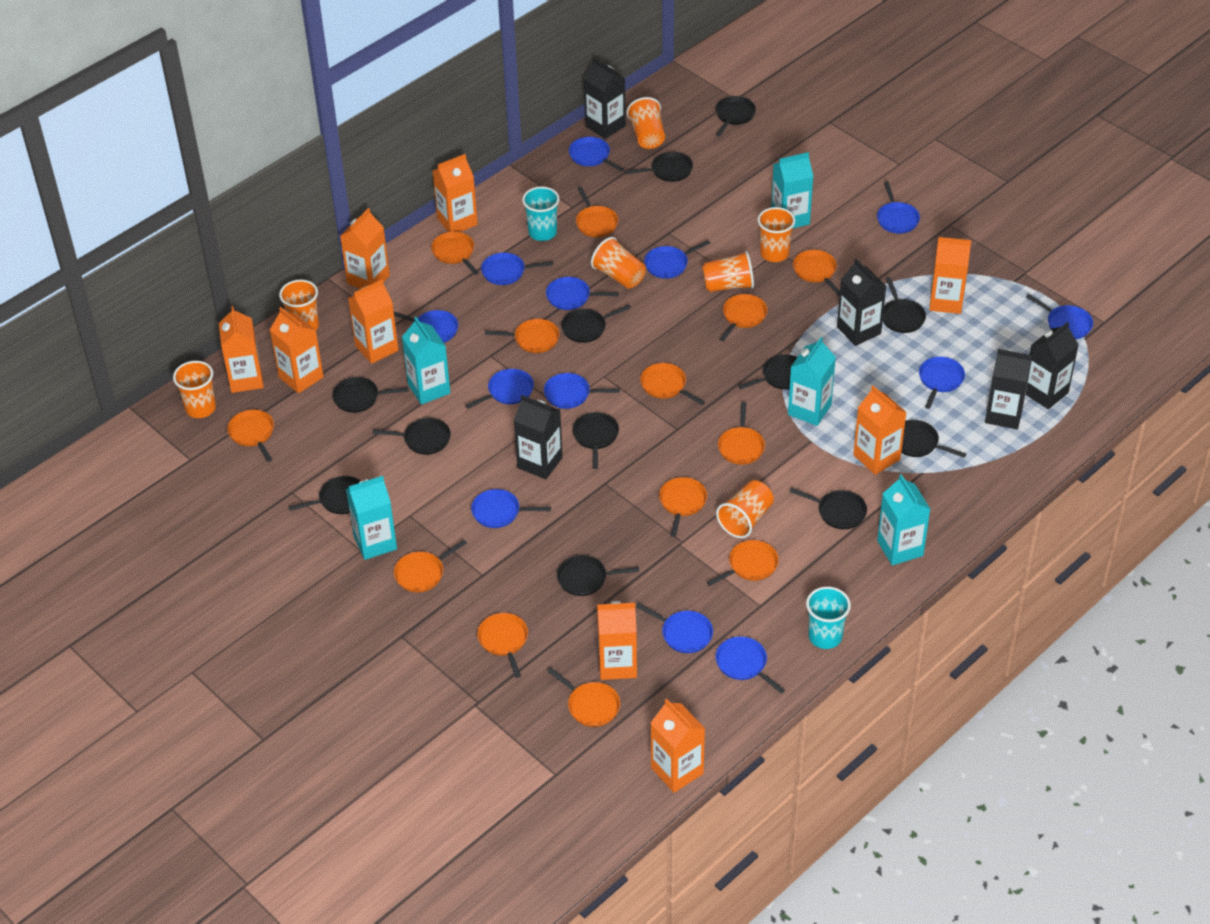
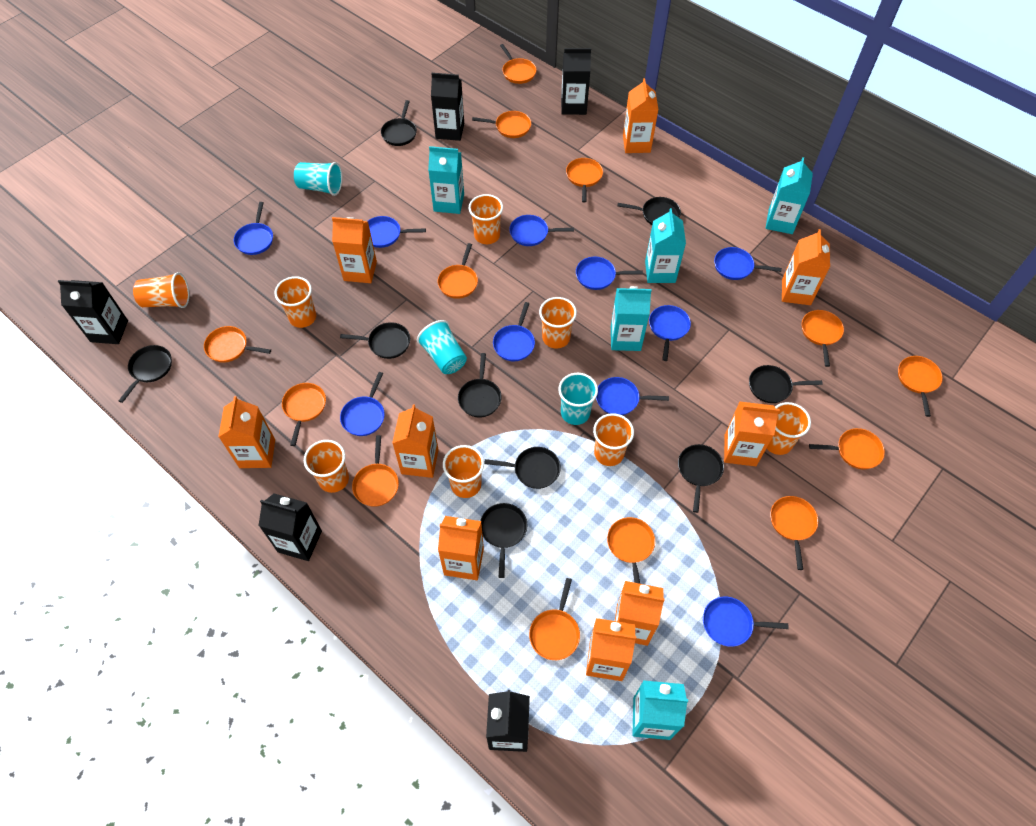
black pan: [289,476,361,514] [332,377,408,413] [373,418,451,455] [557,555,639,596] [561,305,631,343] [572,412,619,469] [625,152,693,182] [715,96,756,136] [738,354,797,390] [789,488,867,529] [883,277,926,333] [901,420,966,458] = 12 -> [119,345,172,403] [340,322,410,359] [381,100,417,146] [458,353,502,418] [480,503,527,578] [484,447,561,489] [617,197,681,225] [678,444,724,513] [749,365,823,403] = 9
blue pan: [394,310,458,343] [465,369,534,409] [471,489,551,528] [481,252,553,285] [544,373,620,409] [546,277,619,310] [569,137,624,172] [636,603,713,653] [644,240,710,279] [715,636,785,693] [877,181,920,234] [919,357,965,409] [1026,294,1093,339] = 13 -> [234,202,273,255] [340,372,385,436] [368,216,426,248] [493,302,535,361] [509,215,574,246] [576,257,643,290] [596,377,669,415] [649,305,691,361] [703,597,789,647] [714,247,782,280] = 10
orange cup: [173,361,216,418] [279,280,319,330] [591,237,646,289] [627,97,665,149] [702,251,754,292] [716,480,774,538] [757,207,795,262] = 7 -> [133,272,189,308] [274,276,316,328] [304,440,349,493] [443,445,484,498] [469,194,503,244] [539,297,577,349] [593,413,634,466] [766,402,811,455] = 8
turquoise cup: [522,186,560,241] [806,587,851,649] = 2 -> [294,162,342,196] [417,320,467,374] [558,373,598,425] = 3

